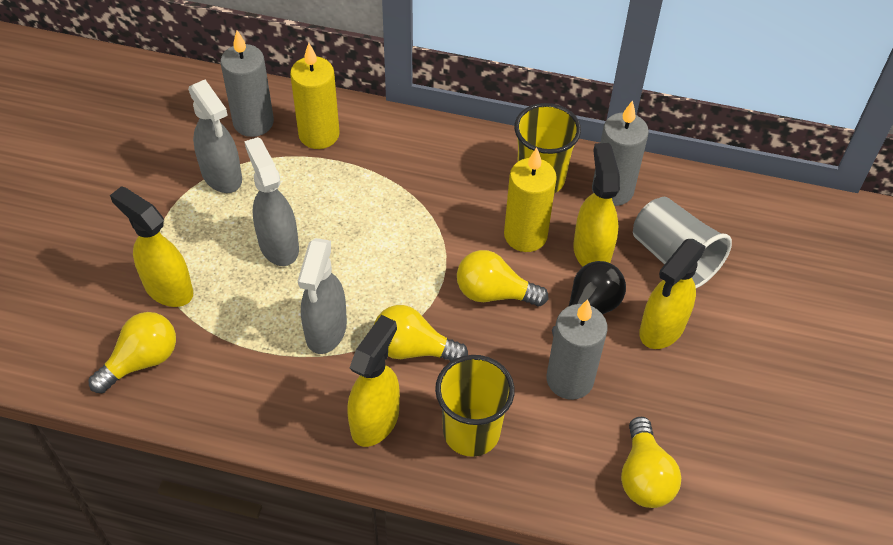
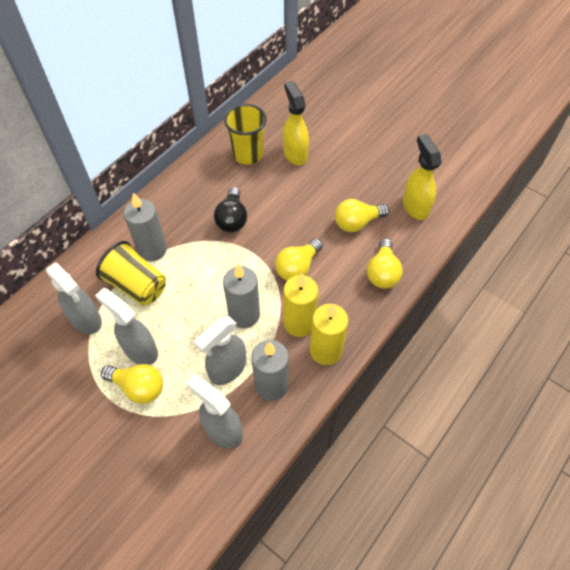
grey cup: [633,197,732,288] = 1 -> none = 0
grey spray bottle: [188,80,242,193] [244,137,299,266] [298,238,347,354] = 3 -> [46,262,102,334] [95,288,158,365] [186,375,243,449] [194,316,246,385] = 4
yellow spray bottle: [110,186,193,307] [347,315,400,447] [573,143,620,267] [639,239,706,349] = 4 -> [283,81,309,166] [403,134,442,220] = 2

